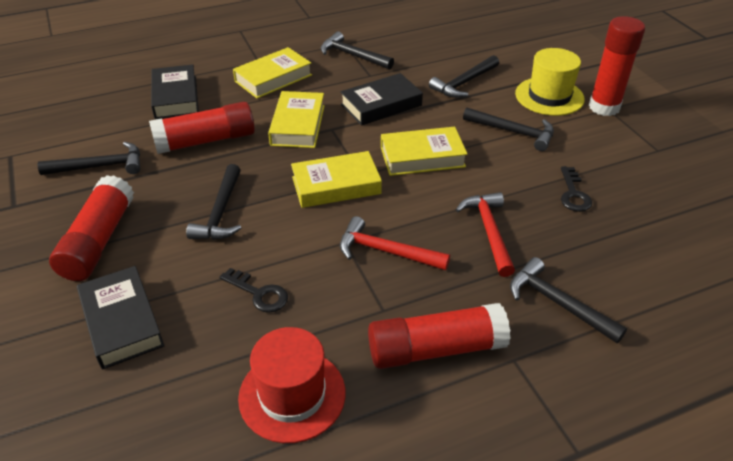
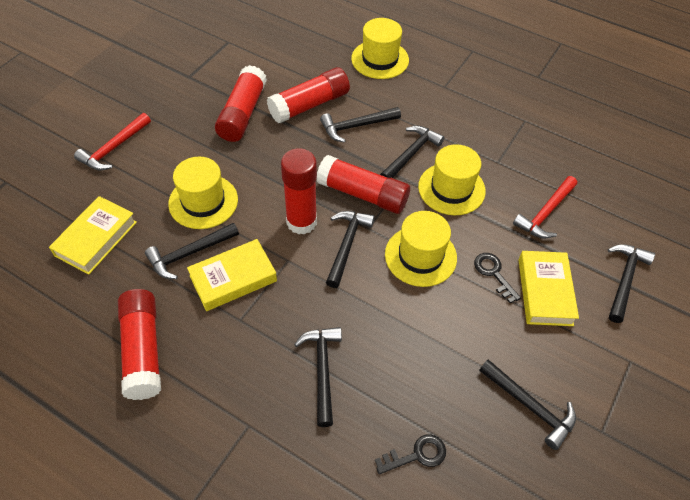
black book: [77,266,165,369] [151,64,199,119] [340,73,423,126] = 3 -> none = 0
black hammer: [37,142,140,175] [186,164,241,240] [321,32,394,69] [429,55,499,98] [463,108,554,151] [510,257,627,343] = 6 -> [145,223,239,279] [294,327,342,427] [320,107,401,143] [326,211,375,288] [380,126,444,178] [479,359,576,450] [608,244,655,323] = 7
red glue stick: [49,175,134,281] [149,102,255,154] [368,303,511,369] [589,16,645,116] = 4 -> [118,289,161,400] [215,65,267,142] [267,67,350,123] [281,148,317,235] [316,155,410,214] = 5
red hat: [238,327,346,443] = 1 -> none = 0
yellow book: [233,47,312,98] [268,91,325,148] [291,151,382,208] [381,126,468,176] = 4 -> [49,196,137,275] [187,239,277,311] [519,251,579,326] = 3
yellow hat: [515,48,585,116] = 1 -> [168,157,238,229] [351,18,409,79] [385,211,457,287] [418,144,486,215] = 4

